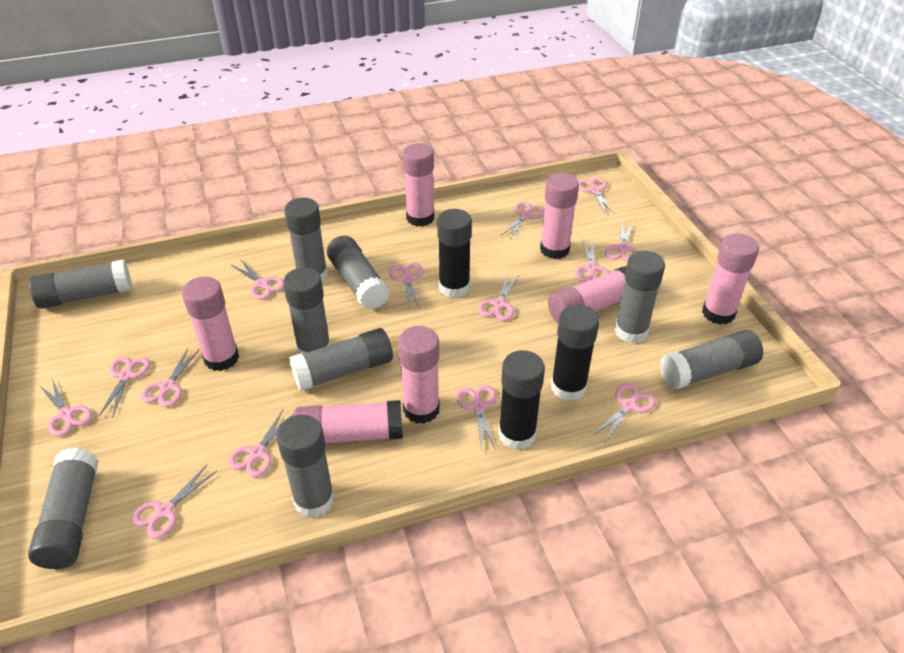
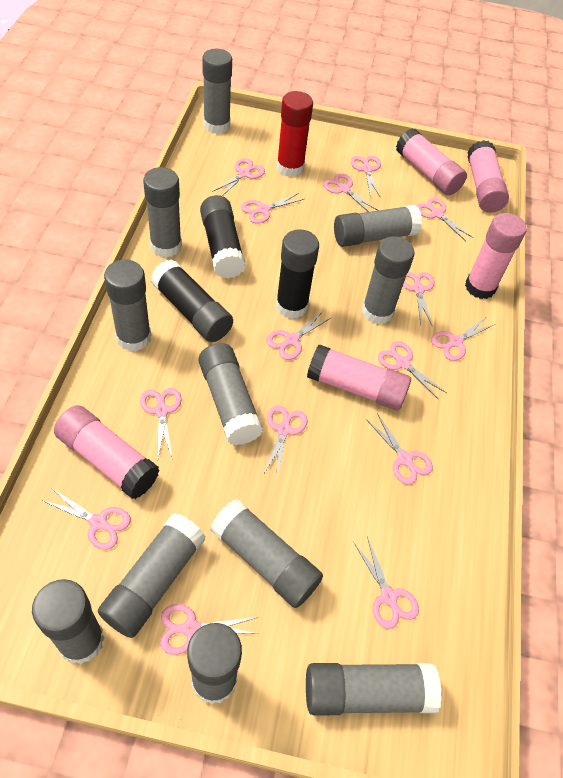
grey glue stick: [28,448,99,569] [29,260,132,309] [276,415,334,518] [283,267,331,354] [284,198,328,283] [289,328,393,391] [327,236,390,310] [614,251,665,343] [660,330,763,389] = 9 -> [32,579,105,664] [98,513,206,638] [104,260,151,351] [143,167,182,258] [187,623,242,705] [199,343,263,445] [202,49,232,134] [210,499,323,608] [306,663,442,716] [334,205,422,247] [362,236,415,325] = 11
pink glue stick: [182,277,239,371] [293,400,403,443] [398,326,440,424] [403,143,434,227] [540,173,579,259] [548,266,627,323] [702,233,759,325] = 7 -> [54,405,160,499] [307,344,411,410] [396,129,467,195] [465,213,527,299] [467,140,509,213] = 5
pink scissors: [39,379,92,437] [99,357,150,418] [132,465,217,539] [141,348,200,407] [228,410,294,477] [231,260,284,300] [389,263,423,310] [456,385,496,451] [478,274,519,321] [500,201,545,238] [575,239,609,282] [578,178,615,214] [593,383,656,442] [605,221,637,262] = 14 -> [43,489,131,550] [140,388,182,460] [160,604,259,655] [212,158,265,196] [241,193,304,224] [263,405,308,476] [266,311,332,360] [323,173,378,212] [351,156,381,198] [354,537,419,629] [366,413,433,485] [378,341,447,399] [403,272,434,325] [417,198,473,241] [431,317,495,361] = 15
red glue stick: none = 0 -> [276,91,313,177] = 1

